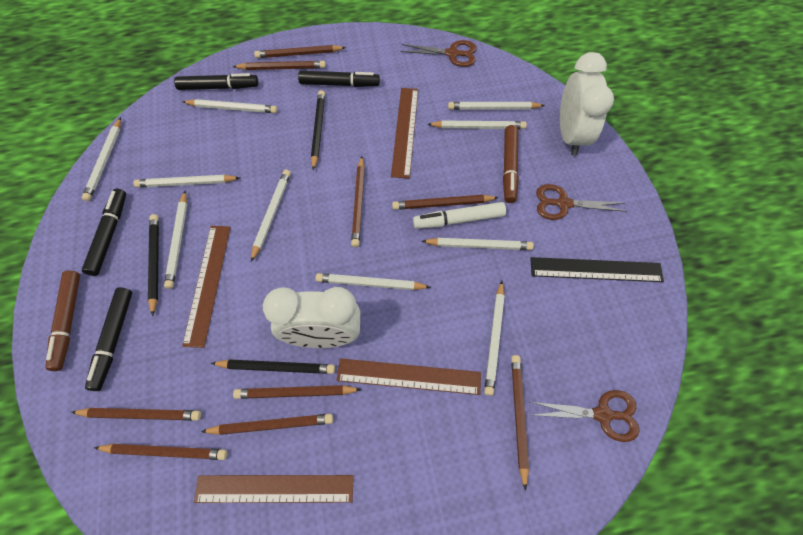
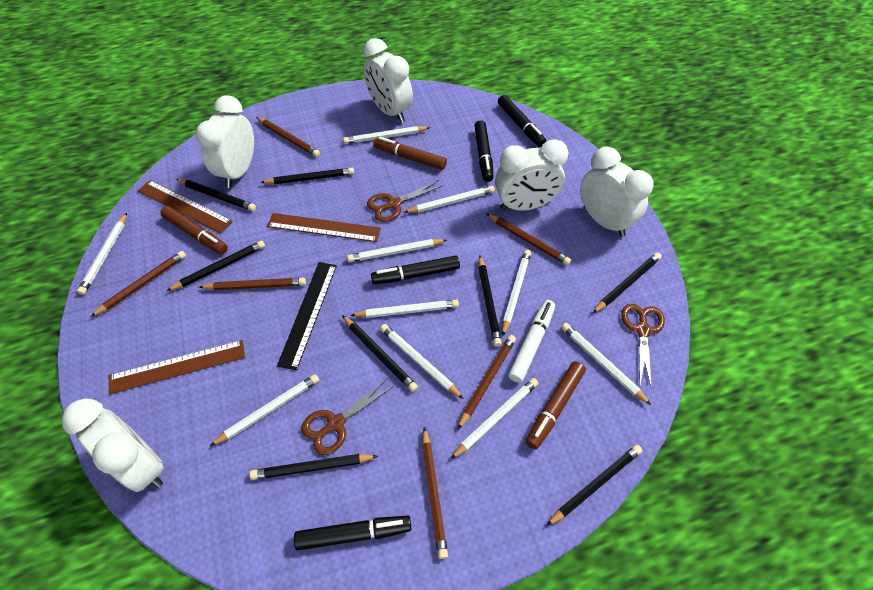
black pencil: [148,214,159,317] [211,359,335,374] [311,90,325,171] = 3 -> [167,241,265,291] [176,179,256,211] [249,454,378,480] [260,168,354,184] [342,315,418,392] [478,255,502,347] [546,445,642,526] [593,252,662,313] = 8
brown marker: [45,271,80,371] [503,125,519,203] = 2 -> [160,206,228,254] [373,137,447,170] [526,361,586,449] = 3
brown pencil: [71,408,201,421] [94,444,227,460] [201,414,333,435] [233,61,326,70] [233,385,362,399] [254,45,346,58] [351,156,365,247] [392,195,499,210] [511,355,529,491] = 9 -> [91,251,186,317] [199,278,306,290] [256,117,320,157] [422,427,448,559] [458,335,516,429] [486,213,571,265] = 6
brown ruler: [182,226,231,348] [194,475,354,503] [337,358,481,395] [391,88,418,179] = 4 -> [109,340,245,394] [138,180,232,233] [267,213,381,242] = 3
white clock: [263,287,360,348] [560,52,614,156] = 2 -> [62,398,164,492] [196,95,254,188] [363,38,413,123] [495,139,569,211] [580,147,654,237] = 5

